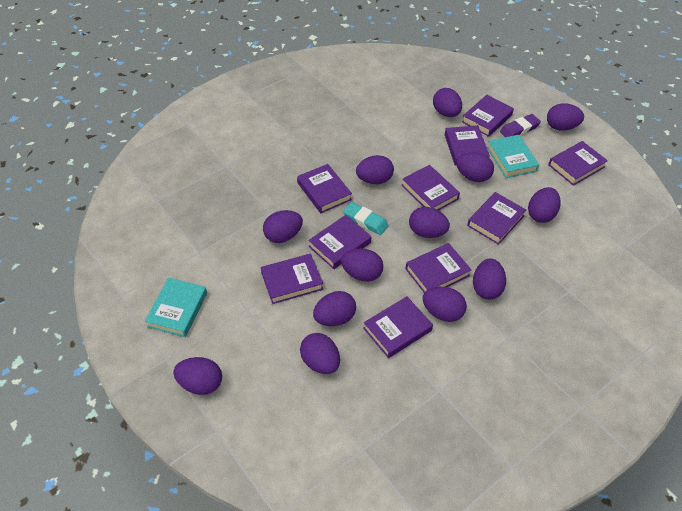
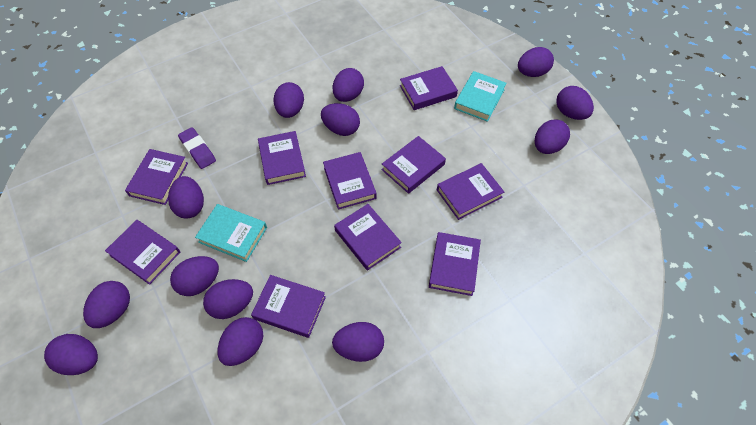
turquoise eraser: [343,202,389,235] = 1 -> none = 0

